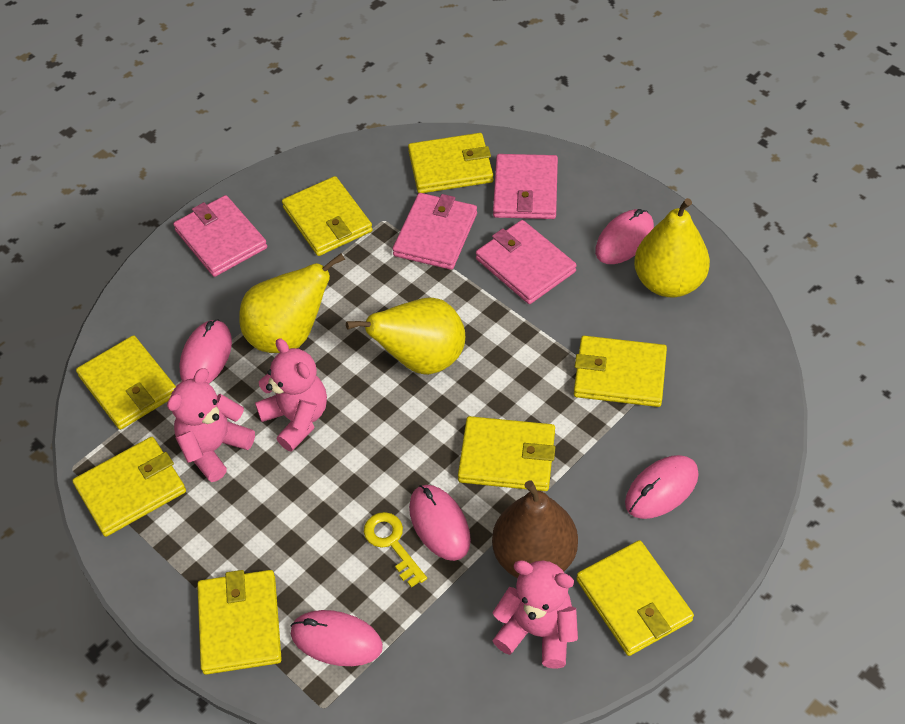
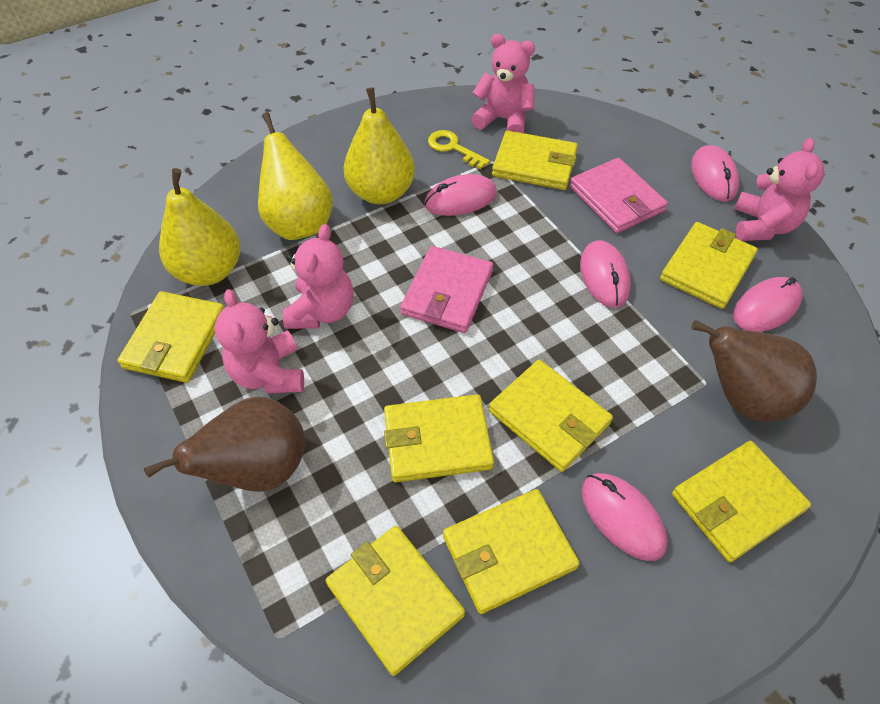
brown pear: [492,480,578,578] = 1 -> [144,396,305,492] [691,321,817,422] = 2
pink teddy bear: [167,368,255,482] [255,338,327,452] [492,560,578,669] = 3 -> [215,289,304,393] [283,224,354,329] [471,34,535,133] [734,138,824,241] = 4
pink wallet: [173,195,267,277] [393,193,477,270] [476,220,577,304] [493,154,558,219] = 4 -> [400,246,493,333] [570,158,668,233] = 2

